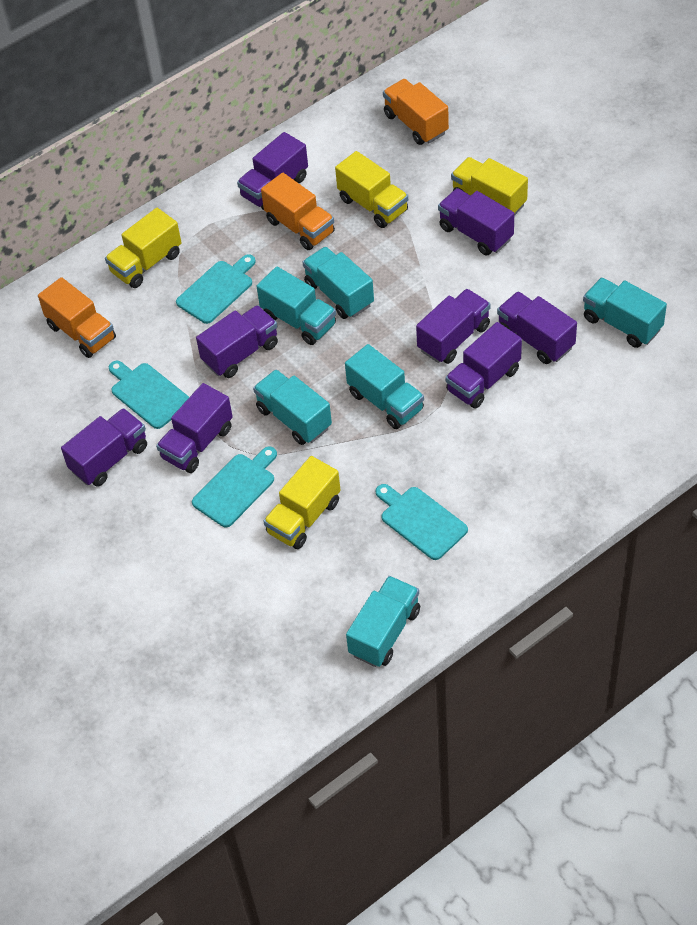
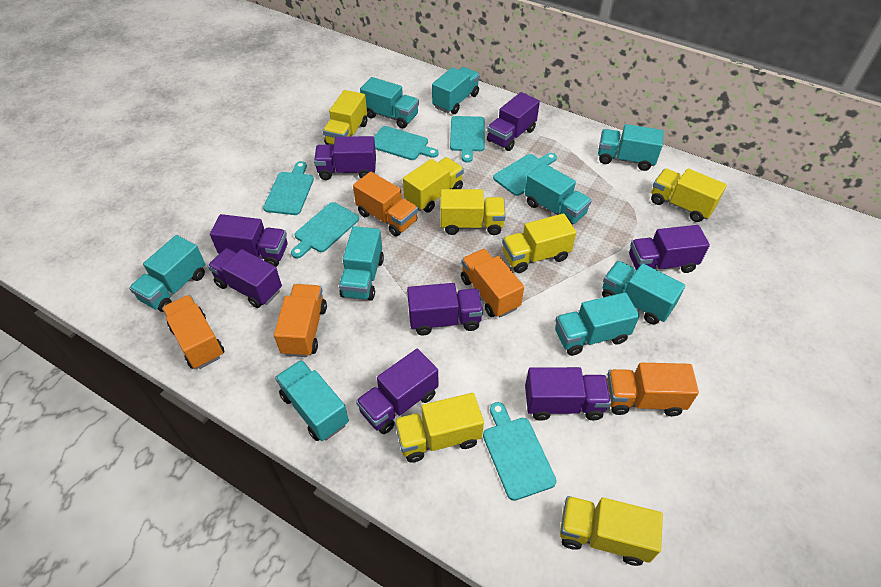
orange truck: [38,277,116,358] [261,173,335,250] [383,79,449,145] = 3 -> [162,295,225,369] [274,284,327,357] [353,172,418,237] [461,249,524,318] [607,363,699,416] = 5
turquoise cutting board: [109,361,189,429] [176,254,256,324] [192,447,277,527] [376,484,468,560] = 4 -> [263,161,314,215] [291,202,359,258] [374,126,439,160] [450,116,485,163] [483,402,557,501] [493,153,557,196] = 6
turquoise truck: [253,370,332,445] [257,267,336,345] [303,247,374,319] [345,344,424,429] [346,576,420,667] [583,278,667,348] = 6 -> [129,235,205,312] [275,360,349,441] [339,226,384,301] [360,77,419,128] [432,67,480,114] [525,163,592,224] [555,292,640,356] [598,124,664,171] [602,261,685,325] = 9
yellow truck: [105,208,182,288] [263,456,340,549] [335,151,408,228] [451,157,528,216] = 4 -> [323,90,367,145] [394,393,484,463] [403,157,464,213] [440,189,506,235] [502,213,576,273] [560,496,663,566] [651,168,727,222] = 7

